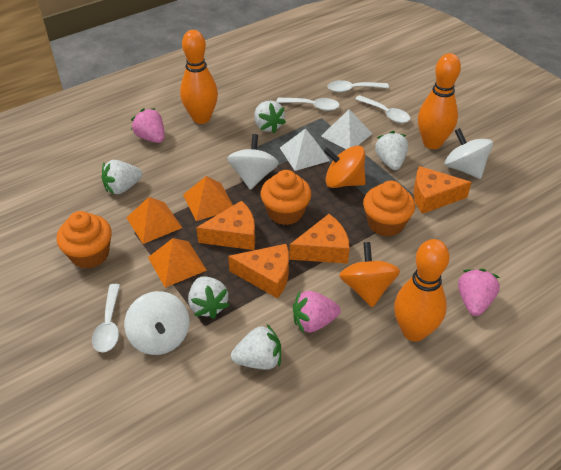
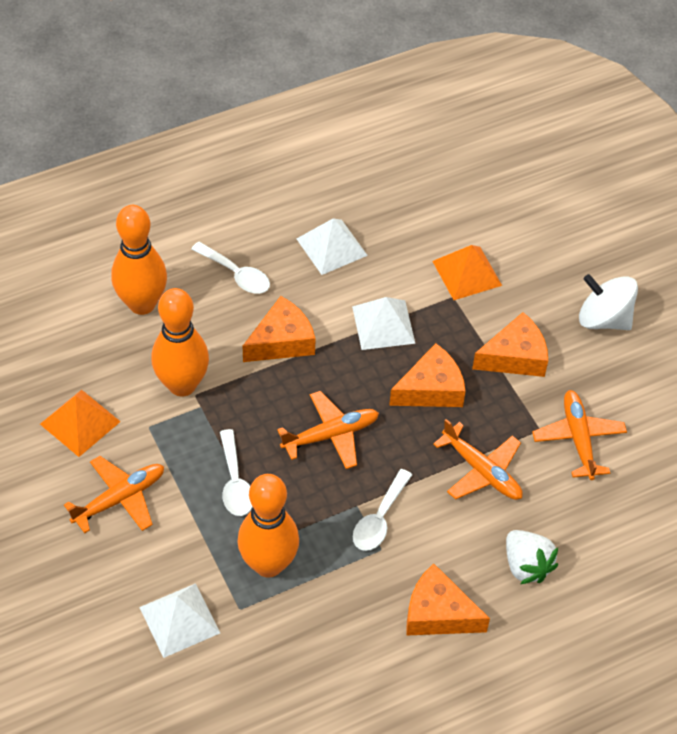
orange cupcake: [57,211,112,269] [261,170,311,225] [363,180,415,237] = 3 -> none = 0
orange plane: none = 0 -> [64,456,164,533] [277,391,379,469] [433,419,523,500] [532,390,627,480] = 4
orange pyramid: [126,197,182,244] [148,238,207,288] [183,176,233,221] = 3 -> [40,390,121,457] [432,245,502,300] = 2
orange spinning top: [324,146,366,188] [339,242,400,307] = 2 -> none = 0
pink strawberry: [131,108,164,143] [293,291,341,333] [458,269,500,316] = 3 -> none = 0
white pyramid: [280,128,330,171] [321,110,373,149] = 2 -> [139,583,220,658] [297,218,368,275] [352,297,416,350] = 3
white spinning top: [124,291,190,355] [227,134,279,190] [445,128,493,179] = 3 -> [579,274,638,330] = 1
white spoon: [92,284,120,352] [276,98,339,111] [328,80,389,92] [355,95,410,123] = 4 -> [192,242,270,294] [220,429,253,516] [353,469,412,551] = 3
white strawberry: [102,160,142,194] [188,276,230,319] [231,324,281,370] [255,101,286,133] [375,131,408,170] = 5 -> [506,530,558,584] = 1

